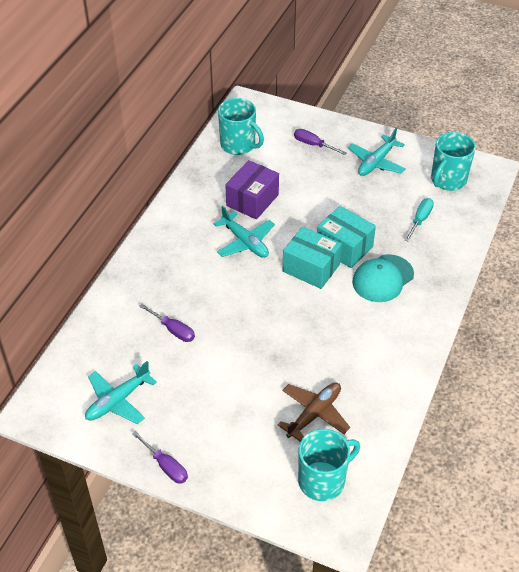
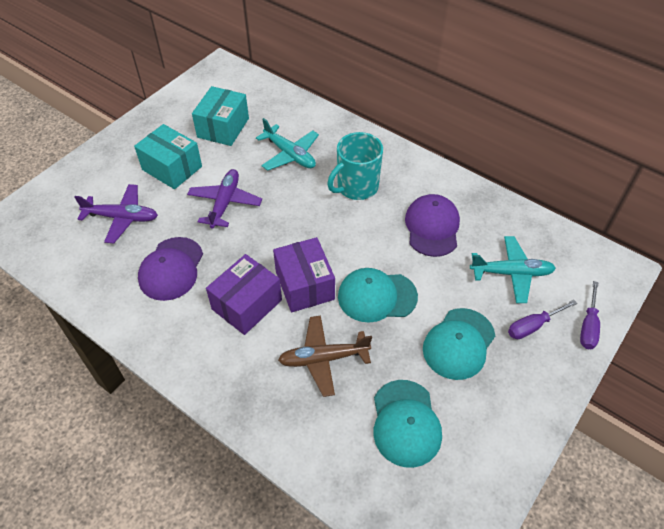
purple box: [225,160,279,219] = 1 -> [206,254,282,335] [273,237,335,312] = 2
purple cap: none = 0 -> [138,237,203,301] [405,194,460,257] = 2
purple plane: none = 0 -> [74,184,158,244] [187,169,262,229] = 2
purple screwdriver: [132,431,188,484] [139,304,195,342] [294,129,347,155] = 3 -> [508,300,577,339] [580,281,600,349] = 2
turquoise cap: [352,254,414,302] = 1 -> [338,268,418,323] [374,380,442,468] [423,308,495,380] = 3
turquoise mug: [218,98,264,155] [298,429,360,501] [431,132,476,191] = 3 -> [327,132,383,200] = 1
turquoise plane: [85,361,157,424] [214,206,275,258] [348,128,406,176] = 3 -> [256,118,319,171] [470,236,556,303] = 2
turquoise screwdriver: [405,198,434,242] = 1 -> none = 0

